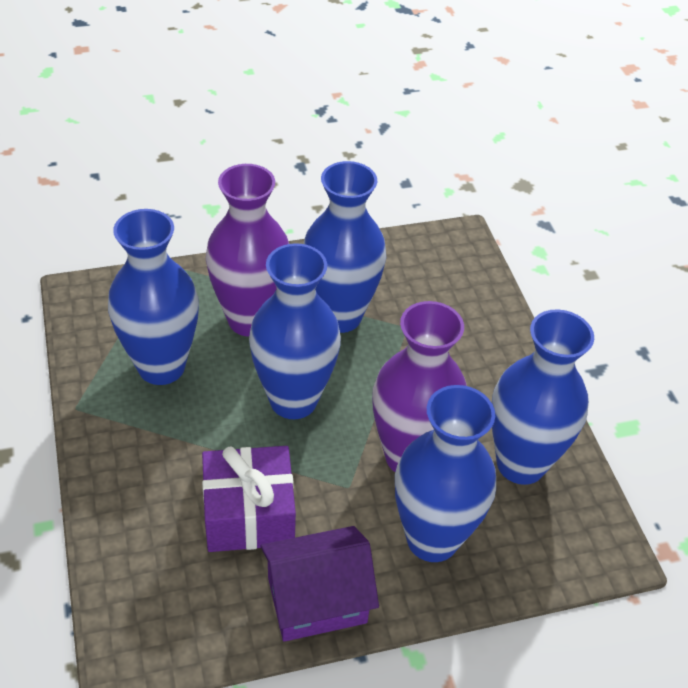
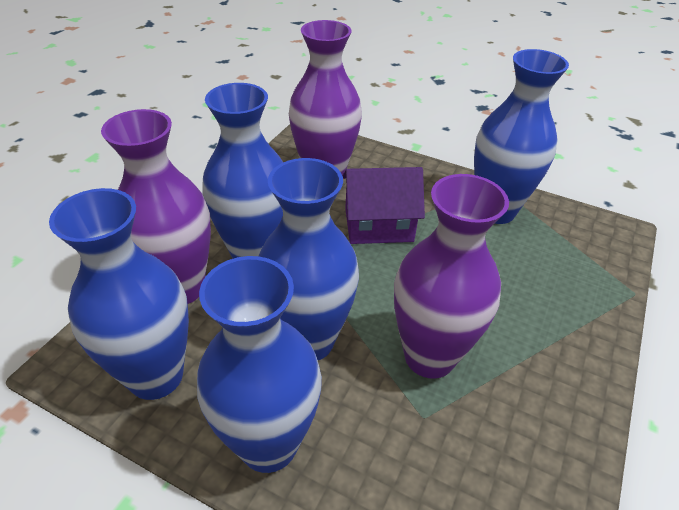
purple gift: [202,446,296,552] = 1 -> none = 0
purple vase: [206,164,289,337] [372,301,467,472] = 2 -> [101,109,211,304] [289,20,362,176] [394,174,509,379] = 3

